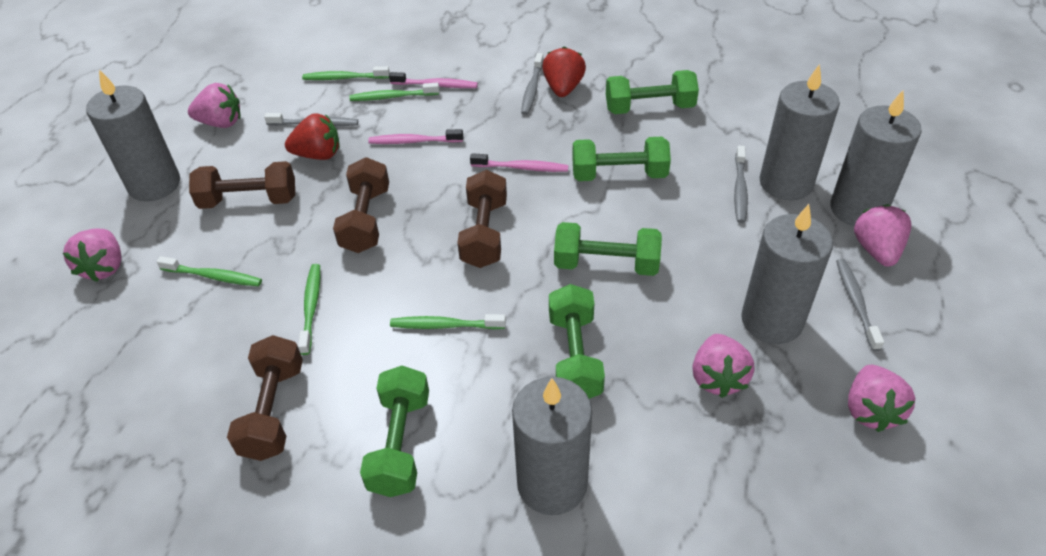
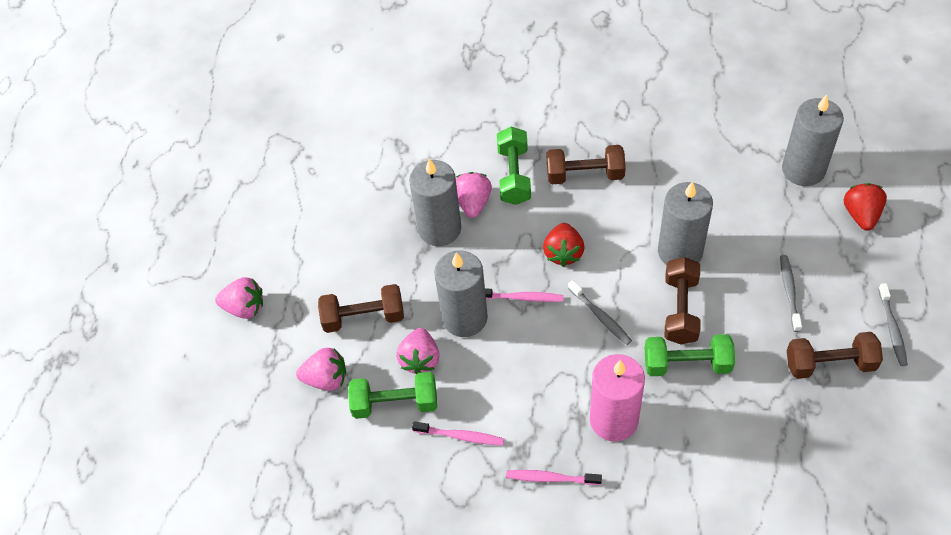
green dumbbell: [360,366,429,497] [549,284,605,399] [554,222,662,276] [572,137,671,181] [606,70,699,114] = 5 -> [348,372,437,419] [497,127,531,205] [645,334,735,376] = 3
green toothbrush: [156,256,262,286] [298,264,320,355] [302,66,390,80] [349,82,439,101] [390,314,506,329] = 5 -> none = 0
grey candle: [86,70,180,201] [512,377,592,515] [741,204,833,344] [760,64,840,200] [830,90,922,227] = 5 -> [409,158,461,246] [434,250,488,337] [658,181,713,265] [782,95,844,186] = 4
grey toothbrush: [264,113,358,126] [521,53,543,115] [734,146,748,223] [836,259,884,351] = 4 -> [568,280,632,345] [780,255,802,332] [878,283,908,366] = 3
pink candle: none = 0 -> [590,354,645,442] = 1
pink strawberry: [63,229,122,282] [188,83,240,128] [692,334,754,398] [848,365,915,432] [854,204,912,267] = 5 -> [215,277,263,319] [296,348,346,391] [396,328,440,375] [456,172,492,218] = 4

